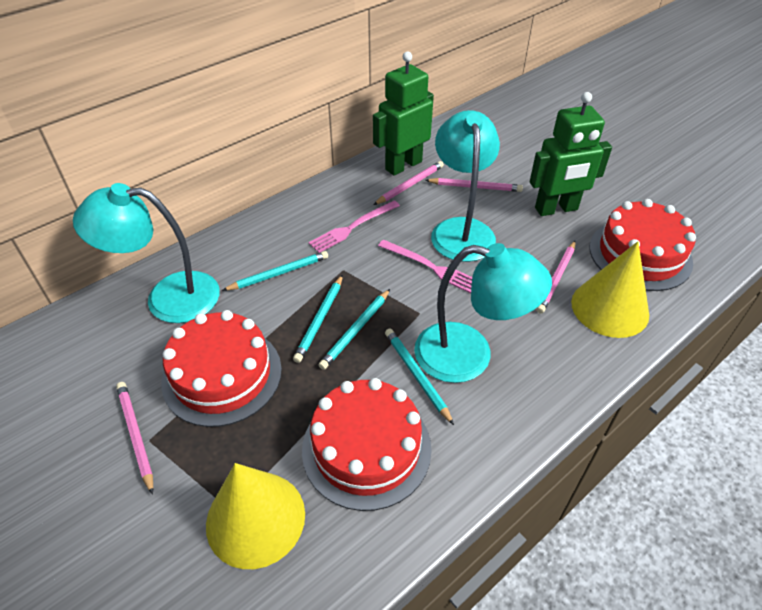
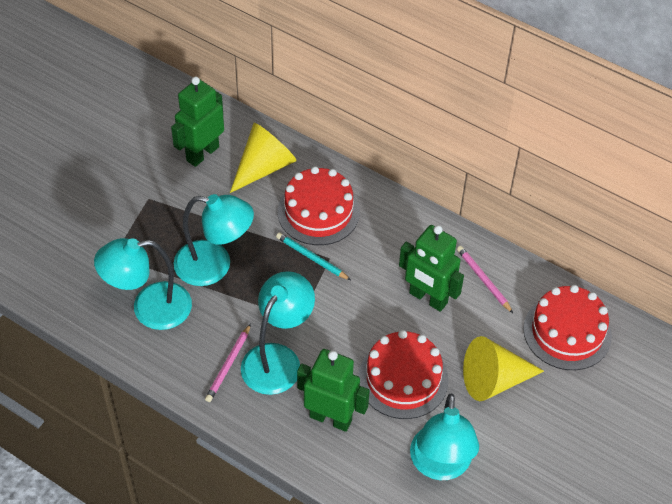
green robot: [373,52,434,176] [530,92,612,216] = 2 -> [171,77,224,167] [297,349,370,432] [399,225,464,312] = 3
pink fork: [308,201,400,253] [378,240,472,293] = 2 -> none = 0
pink pencil: [116,382,153,495] [373,161,444,205] [425,178,523,192] [536,241,576,314] = 4 -> [205,324,251,402] [457,246,513,313] = 2
turquoise lamp: [73,183,220,323] [414,243,552,383] [431,110,500,262] = 3 -> [94,238,192,330] [174,194,254,286] [241,271,315,395] [410,393,479,480] = 4
turquoise pencil: [222,251,328,291] [293,275,343,363] [319,289,390,370] [385,328,454,425] = 4 -> [276,233,351,280] = 1

